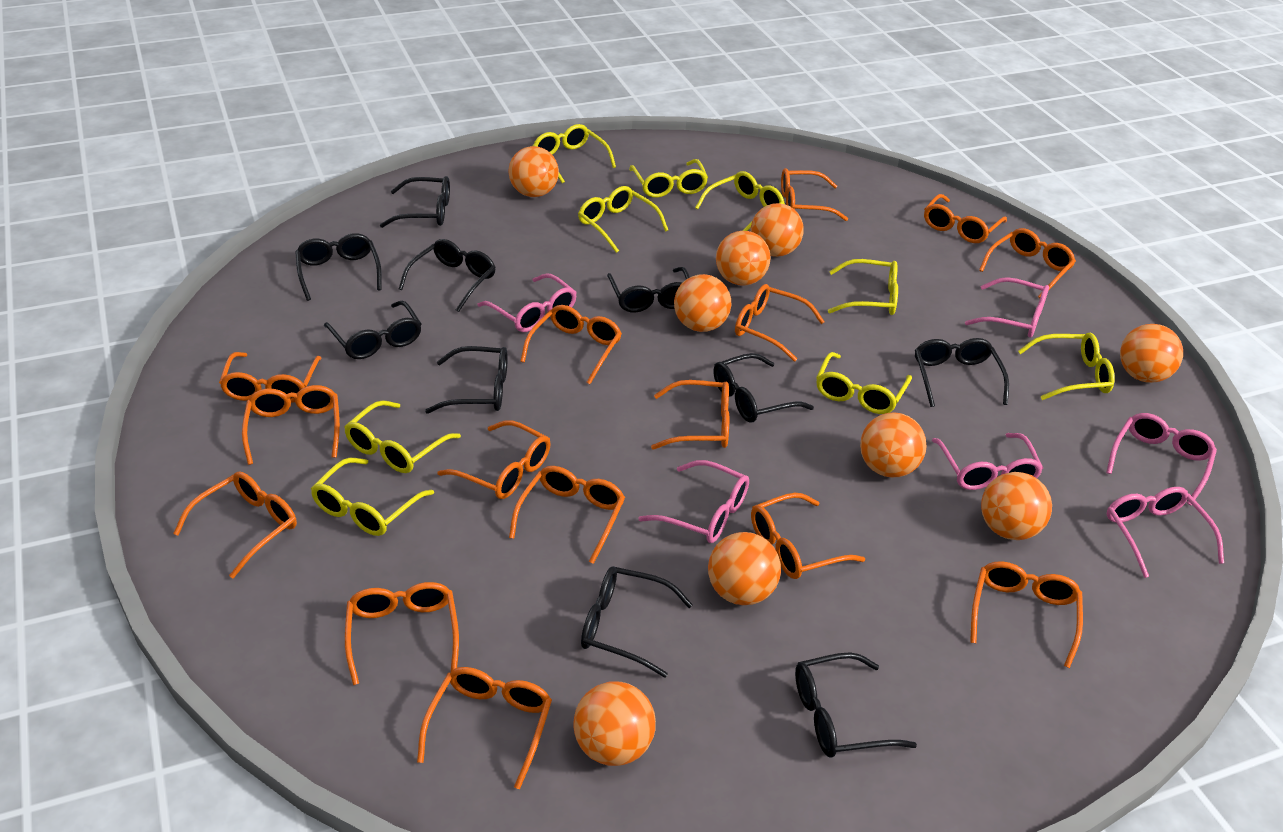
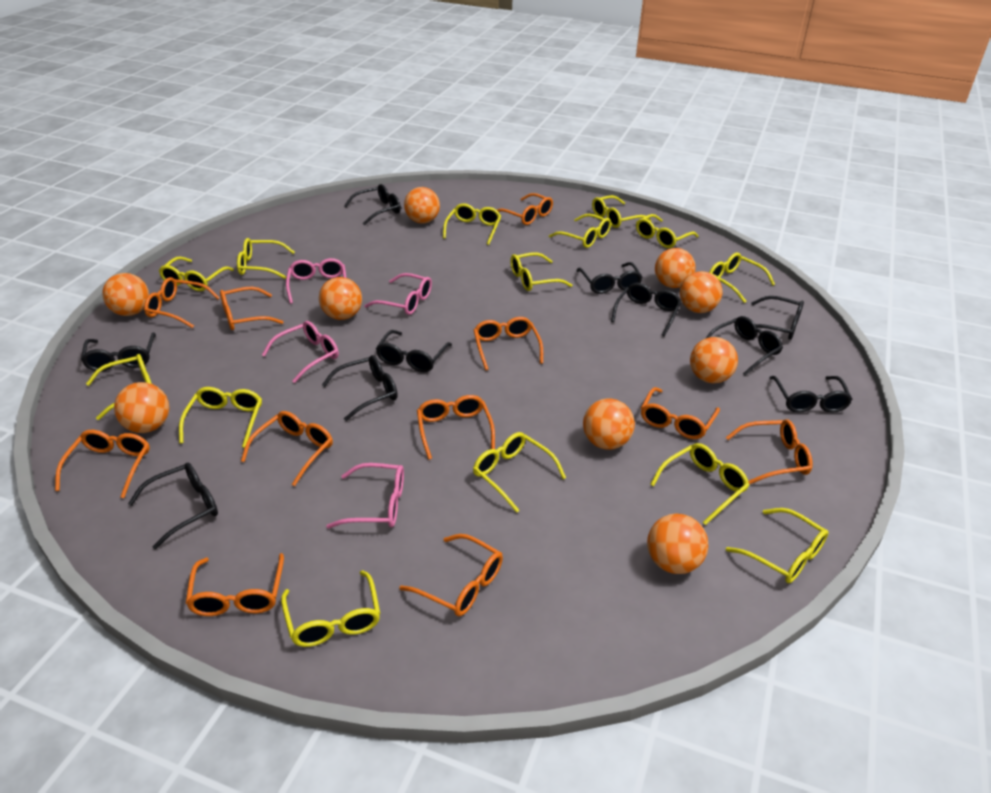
orange glasses: [173,471,297,578] [219,352,322,403] [242,385,340,465] [345,582,459,685] [417,667,552,789] [437,420,551,499] [509,466,625,564] [520,305,622,384] [651,380,729,450] [735,284,825,361] [751,493,865,579] [781,168,848,221] [924,194,1007,243] [970,561,1083,668] [979,228,1076,298] = 15 -> [55,430,150,498] [144,277,220,328] [186,553,284,616] [220,287,283,330] [241,411,333,486] [399,534,503,616] [417,395,495,460] [474,317,543,370] [497,193,553,225] [641,387,720,439] [726,419,813,484] = 11
pink glasses: [477,273,577,332] [638,460,749,543] [932,433,1043,490] [965,277,1049,338] [1106,413,1217,505] [1107,487,1224,578] = 6 -> [262,321,339,383] [286,258,346,304] [326,463,404,529] [364,273,432,315] = 4
yellow glasses: [311,458,434,536] [344,400,461,473] [533,124,616,183] [578,186,668,253] [629,159,708,198] [695,171,785,231] [816,352,912,414] [828,259,898,315] [1018,333,1115,400] = 9 -> [86,354,152,420] [159,256,234,291] [179,387,262,448] [237,238,295,279] [281,570,380,647] [443,203,501,245] [473,432,566,513] [510,252,572,291] [549,214,611,248] [592,195,651,228] [636,214,698,248] [650,443,749,525] [709,252,775,303] [726,508,828,583] = 14

